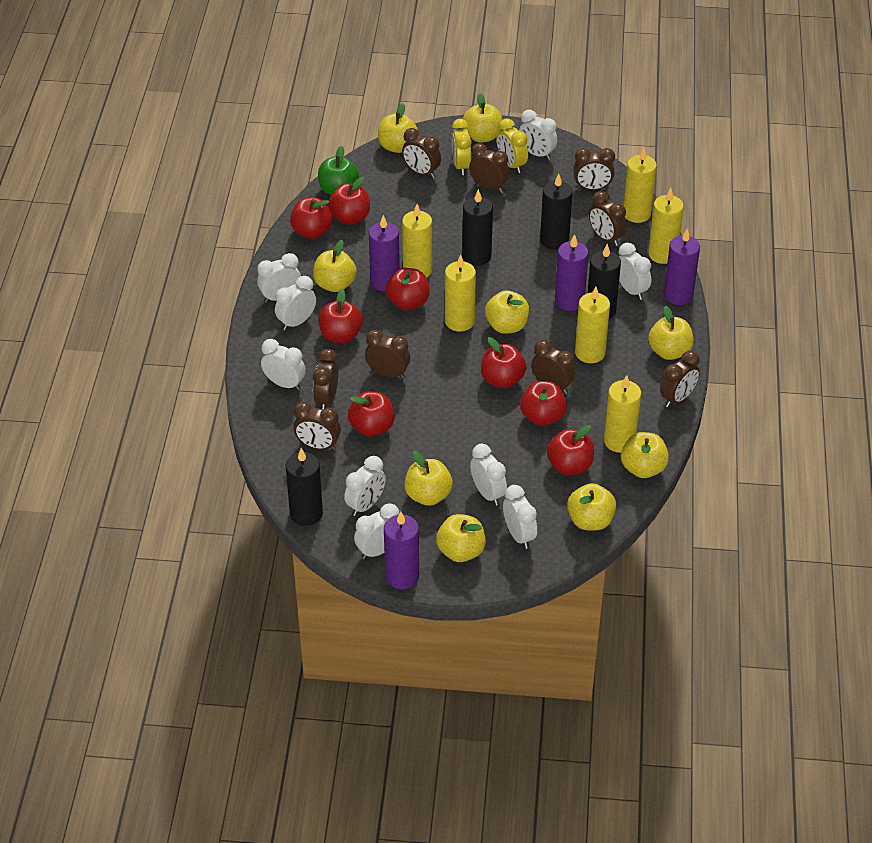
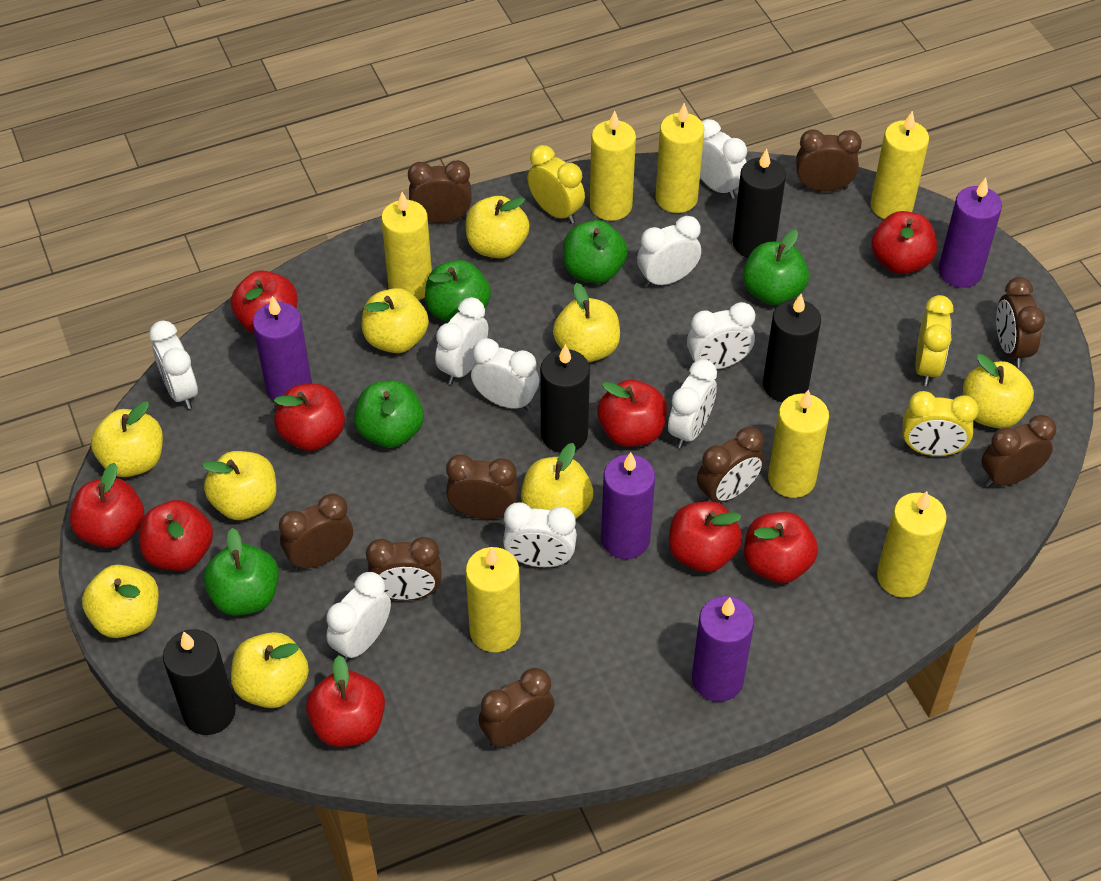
green apple: [318,146,359,195] = 1 -> [203,528,279,616] [354,380,424,448] [425,260,491,322] [563,220,628,284] [743,230,809,305] = 5
red apple: [290,198,333,239] [318,289,363,343] [328,177,370,225] [348,391,395,437] [386,268,429,310] [481,337,527,388] [520,381,567,426] [547,425,594,475] = 8 -> [70,463,144,548] [139,500,213,571] [231,270,297,334] [274,384,345,451] [306,655,385,747] [597,380,667,447] [669,501,742,572] [744,512,818,583] [871,211,937,274] = 9
yellow candle: [402,204,432,278] [445,255,476,332] [575,287,610,363] [604,375,641,453] [623,147,657,223] [648,188,684,264] = 6 -> [381,192,432,300] [466,547,521,652] [590,111,636,221] [655,103,704,213] [768,389,829,498] [871,111,929,219] [877,491,947,598] = 7
yellow clock: [452,119,472,175] [497,118,528,173] = 2 -> [527,145,585,224] [903,391,979,456] [915,295,953,386] = 3

